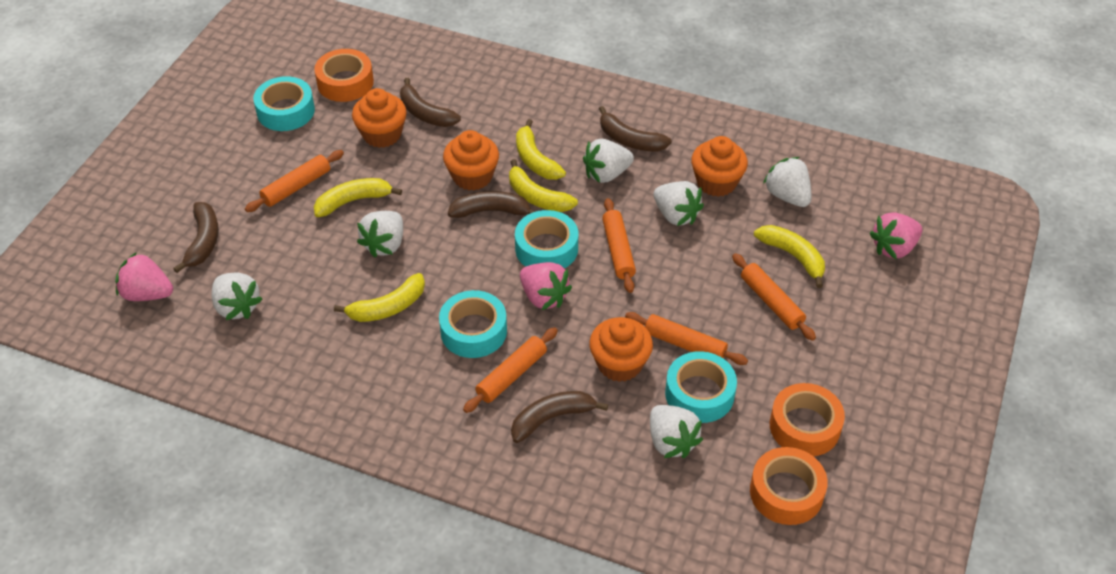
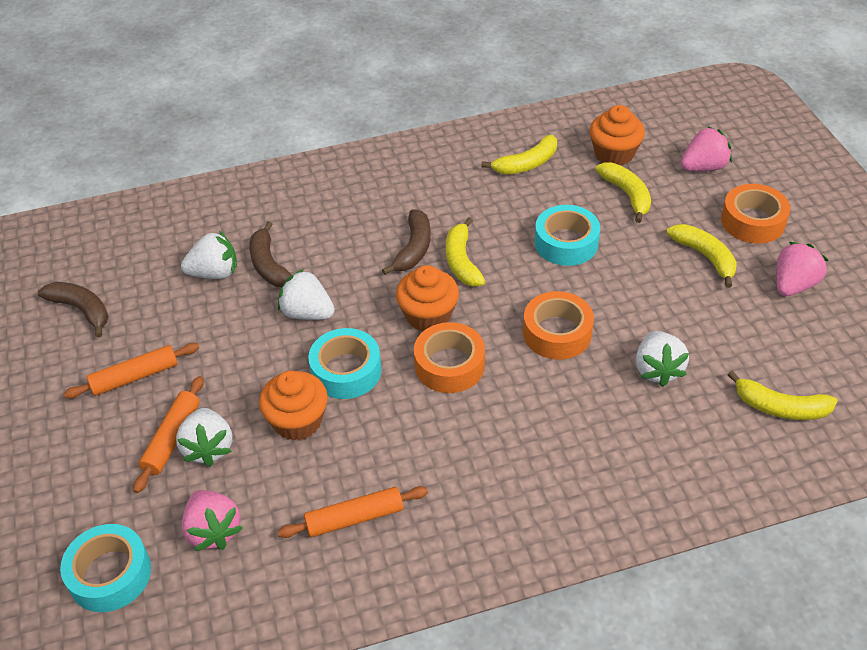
brown banana: [173,202,219,273] [400,78,461,127] [448,191,534,218] [511,391,608,443] [599,106,672,152] = 5 -> [38,282,108,338] [249,221,292,287] [382,210,431,275] = 3
orange cupcake: [352,88,407,148] [443,130,499,191] [589,317,653,382] [691,136,748,197] = 4 -> [259,371,328,441] [396,265,459,331] [590,105,645,166] = 3
orange rolling pin: [245,150,344,212] [463,327,558,413] [602,198,636,293] [625,312,748,365] [732,253,816,341] = 5 -> [63,343,199,399] [133,376,204,493] [278,486,428,538] = 3
turquoise tape: [253,76,315,131] [439,290,507,358] [515,210,578,269] [665,351,737,423] = 4 -> [60,524,151,612] [308,328,381,399] [535,205,600,266] = 3
white strawberry: [212,273,263,320] [357,211,403,258] [583,139,634,183] [650,405,703,458] [654,181,704,226] [763,157,811,207] = 6 -> [176,408,232,467] [181,231,237,279] [278,269,335,320] [636,331,689,387] = 4

